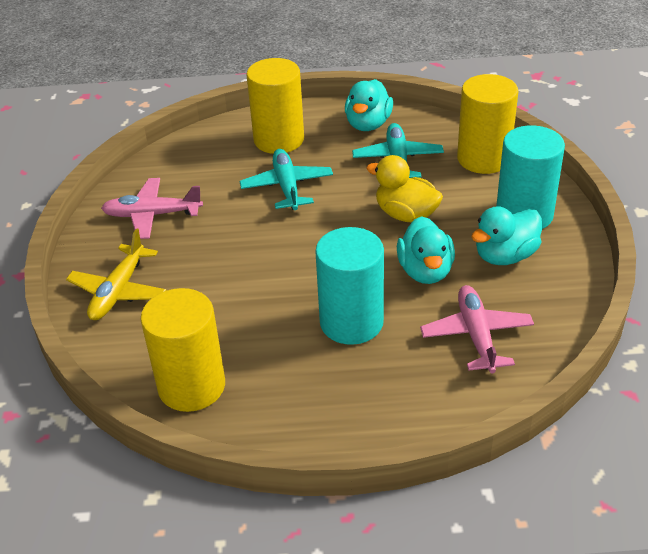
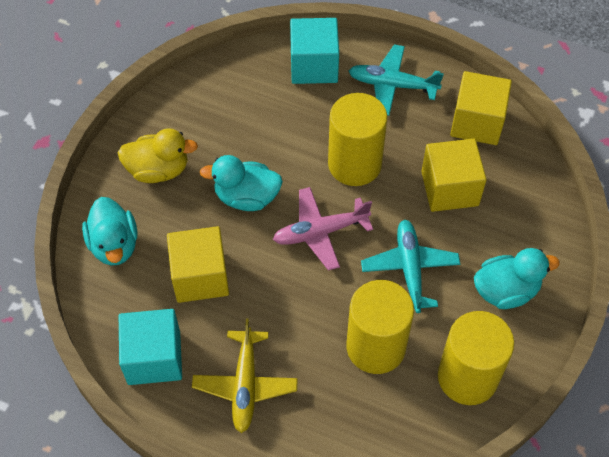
pink plane: [101,178,203,239] [420,285,534,373] = 2 -> [273,187,373,271] = 1
turquoise cube: none = 0 -> [119,309,182,385] [290,18,339,84] = 2
turquoise cylinder: [315,227,384,345] [496,125,565,229] = 2 -> none = 0
yellow cube: none = 0 -> [167,226,229,303] [421,138,487,212] [450,71,512,145] = 3

